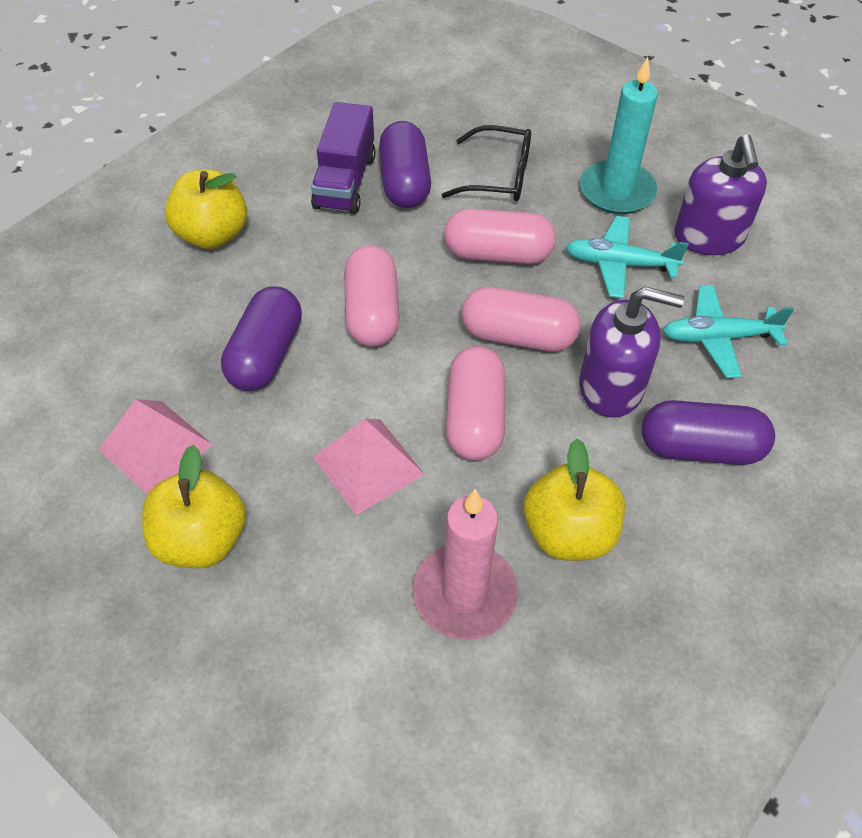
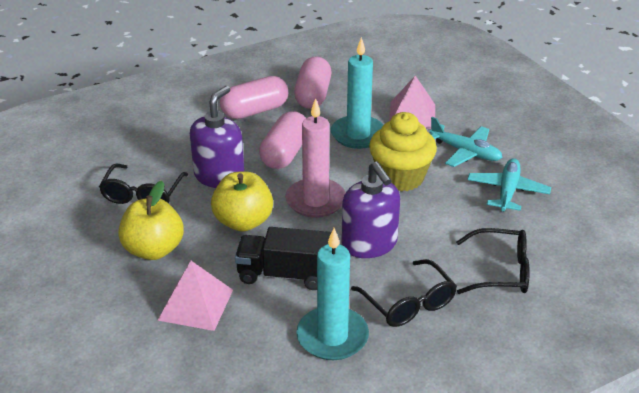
black glasses: [442,125,531,201] = 1 -> [99,164,188,204] [351,259,457,327] [456,228,530,294] = 3
black truck: none = 0 -> [235,227,331,290] = 1
pink capsule: [344,245,400,347] [444,208,556,264] [446,346,505,461] [462,287,581,352] = 4 -> [220,76,288,119] [259,111,306,169] [294,57,331,109] = 3
purple capsule: [221,286,302,391] [379,121,431,208] [642,400,775,465] = 3 -> none = 0
purple truck: [311,102,376,214] = 1 -> none = 0
turquoise candle: [580,57,658,214] = 1 -> [296,228,369,360] [331,37,384,149] = 2
yellow apple: [142,445,246,568] [165,169,247,249] [524,439,625,561] = 3 -> [118,181,184,260] [211,171,273,232] = 2
yellow cupcake: none = 0 -> [369,112,437,192] = 1

